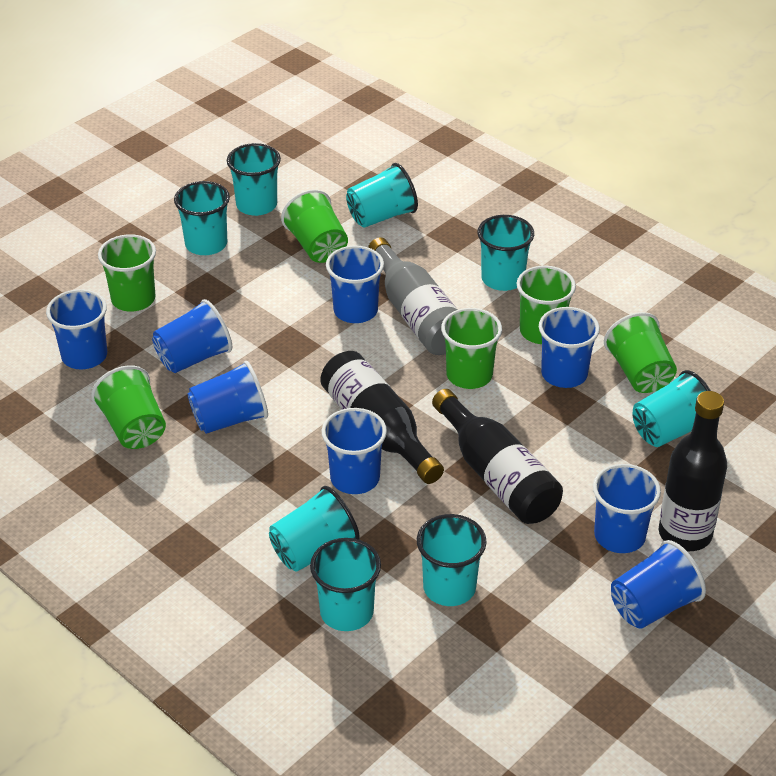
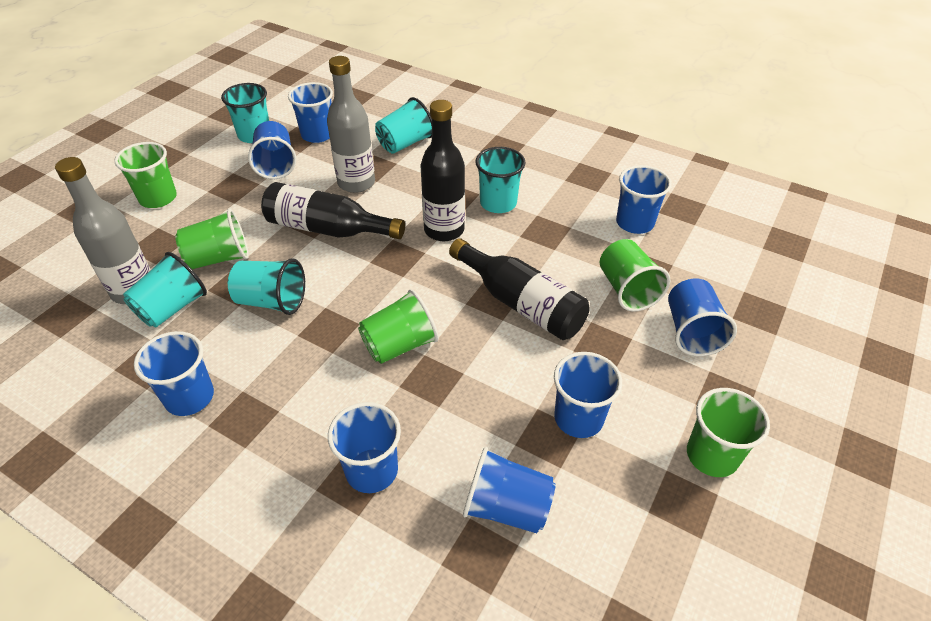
green cup: [91,365,166,449] [98,234,156,312] [281,189,348,263] [441,308,502,389] [517,266,576,344] [604,312,677,393] = 6 -> [114,142,177,208] [175,209,249,269] [358,289,438,364] [600,239,670,312] [687,388,770,477] = 5
grey bottle: [368,237,458,355] = 1 -> [55,157,151,304] [327,56,375,193] = 2
turquoise cup: [174,181,230,255] [227,143,281,216] [269,486,360,572] [310,538,381,631] [346,163,418,227] [417,514,487,606] [477,215,534,291] [633,370,711,447] = 8 -> [123,252,207,327] [221,83,269,143] [228,258,305,315] [375,97,432,154] [475,147,526,213] = 5

